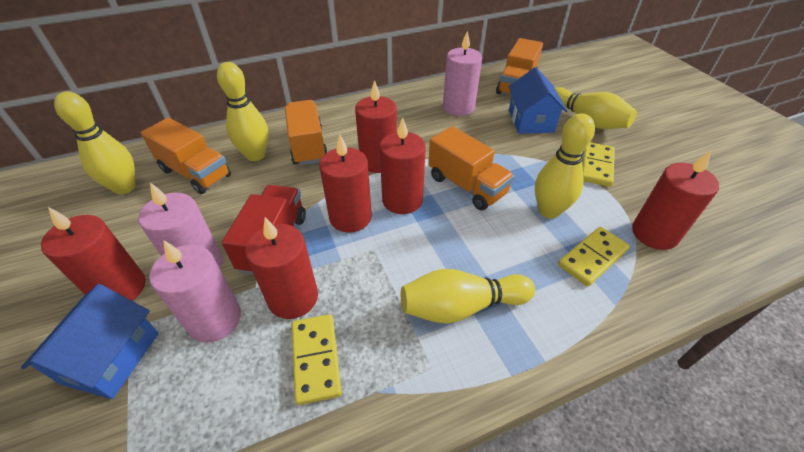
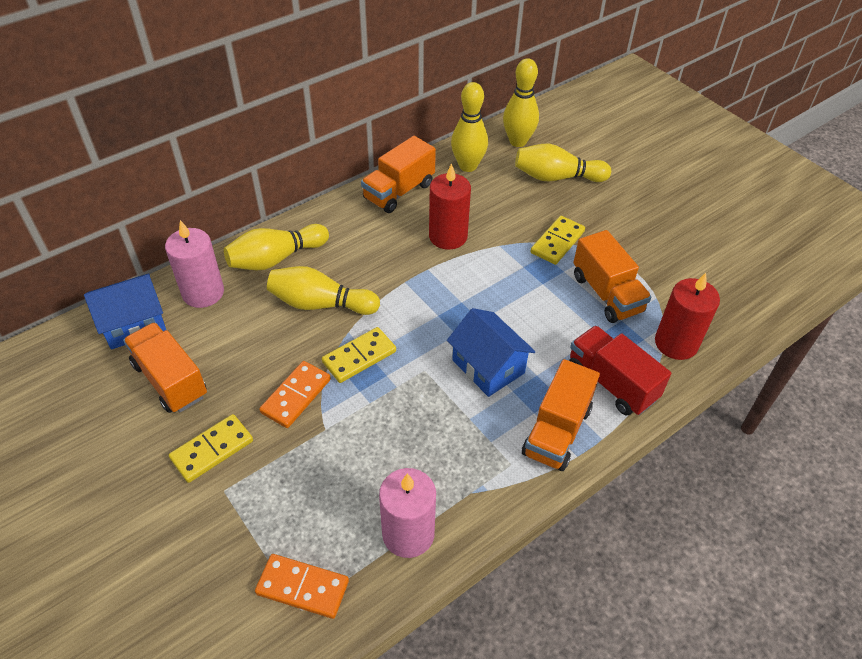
orange domino: none = 0 -> [255,554,349,619] [259,361,331,428] = 2
pink candle: [138,183,223,268] [149,240,241,342] [443,30,482,116] = 3 -> [165,220,224,308] [379,468,436,558] = 2
red candle: [41,207,146,301] [245,217,318,319] [319,135,372,233] [355,80,397,173] [380,117,426,214] [632,150,719,250] = 6 -> [429,163,471,250] [655,273,720,360] = 2

